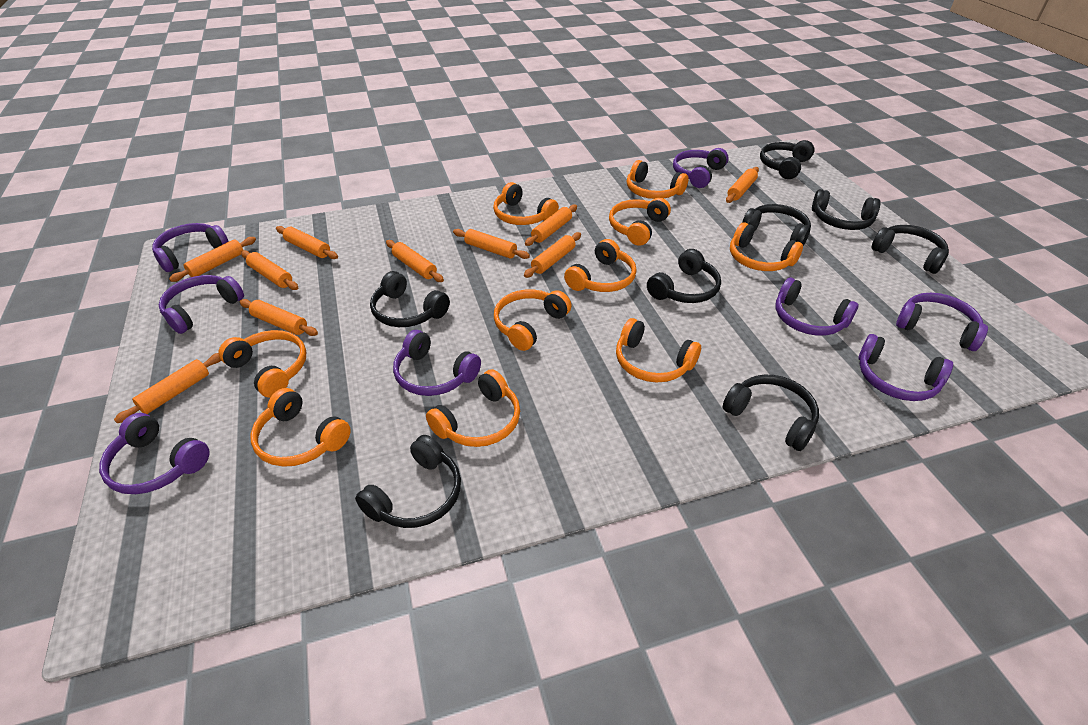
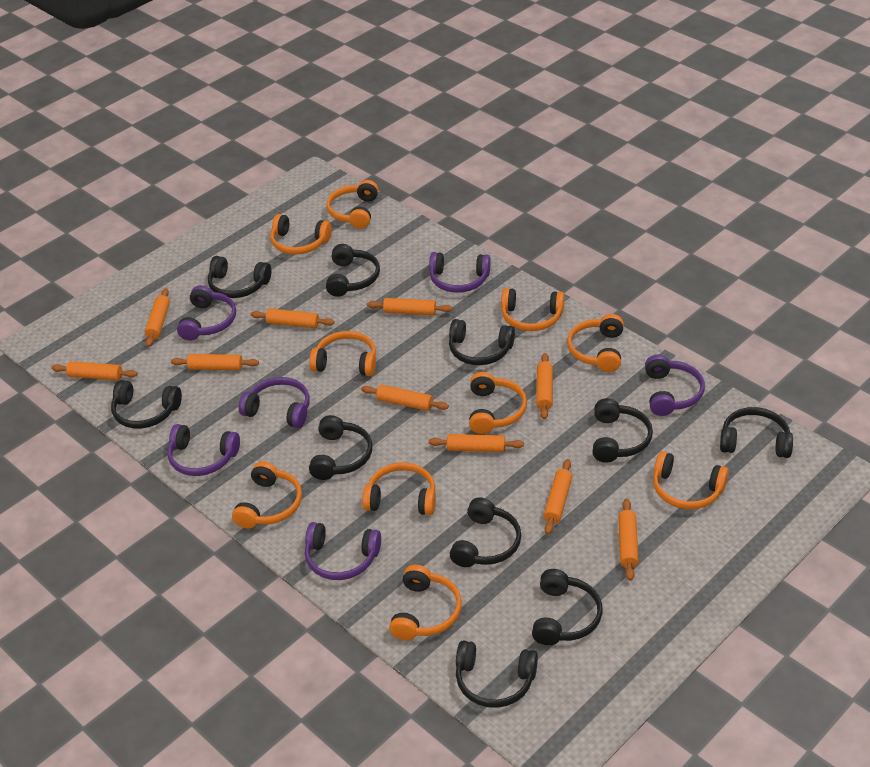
black headphones: [355,435,461,528] [370,271,450,327] [647,249,721,303] [723,375,819,451] [742,204,811,246] [760,140,815,179] [812,189,881,230] [871,225,949,274] = 8 -> [111,380,182,429] [208,256,271,298] [309,415,372,480] [326,244,380,297] [449,319,515,365] [450,497,521,567] [456,640,538,708] [532,569,603,645] [593,398,653,463] [720,407,793,458] = 10
purple headphones: [99,413,210,494] [152,223,229,272] [159,275,244,334] [393,330,481,396] [673,148,728,188] [776,278,859,336] [859,334,953,401] [896,293,988,351] = 8 -> [167,424,240,476] [177,285,236,341] [239,377,310,428] [305,522,381,580] [429,252,491,293] [645,355,705,416] = 6

